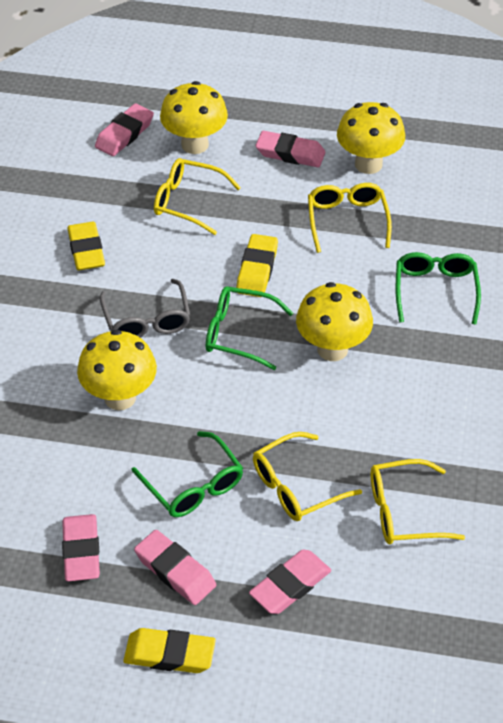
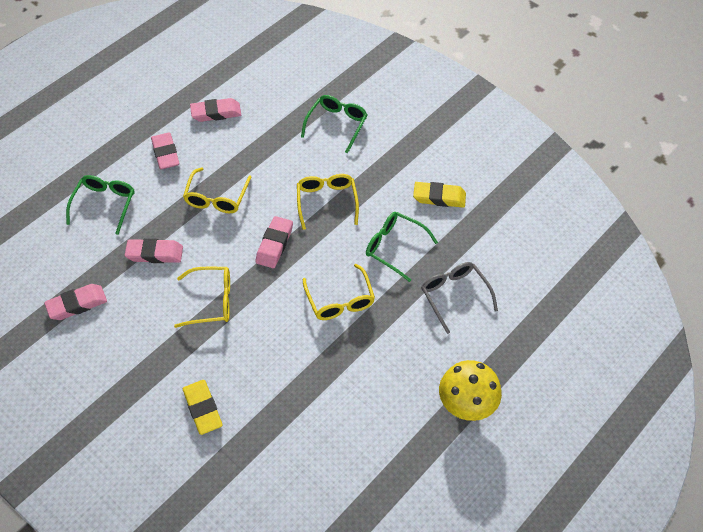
yellow eraser: [68,222,105,270] [123,628,216,673] [236,234,278,297] = 3 -> [183,380,222,435] [413,182,466,208] = 2
yellow mushroom: [77,329,157,410] [160,81,228,154] [296,282,373,361] [337,102,405,174] = 4 -> [439,360,502,421] = 1

